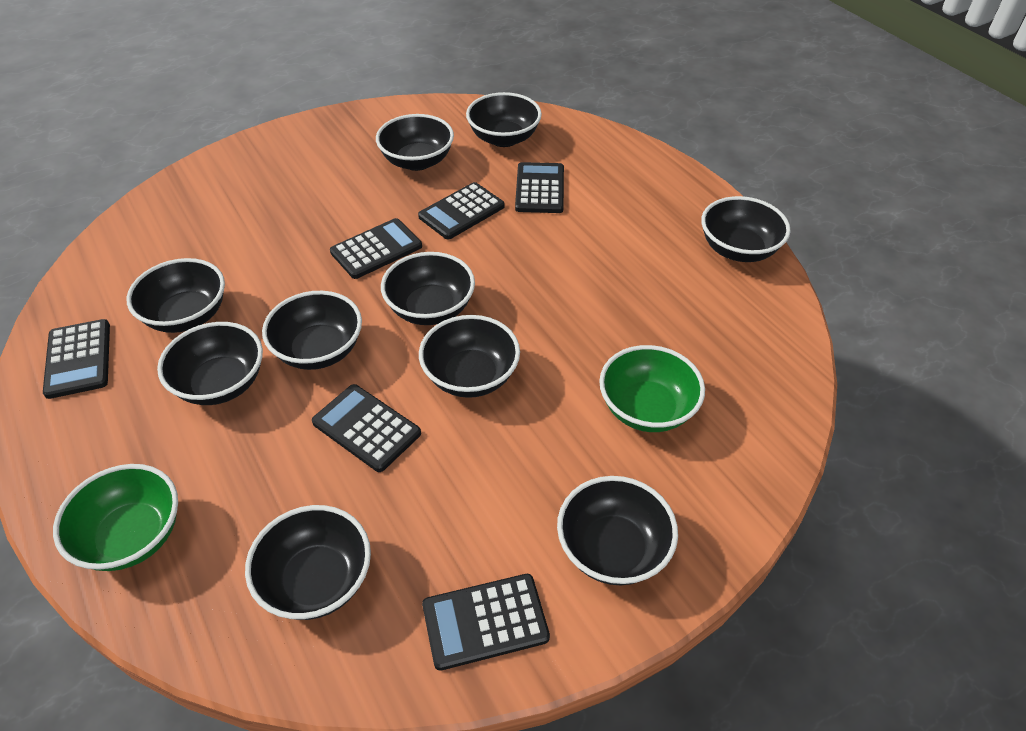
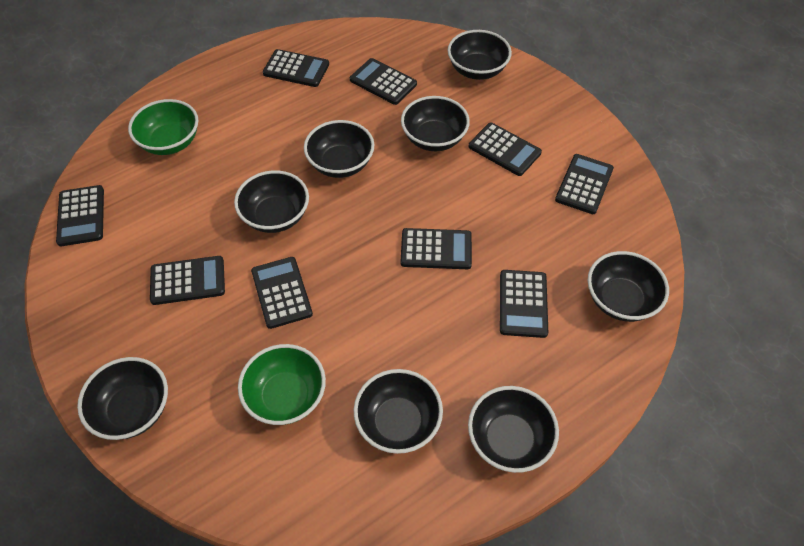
black bowl: [127,258,225,333] [157,322,263,405] [245,505,371,620] [262,291,362,370] [376,114,454,171] [381,252,475,325] [419,315,520,398] [466,92,542,147] [557,476,678,585] [701,196,791,262] = 10 -> [77,357,168,440] [234,170,309,233] [304,120,374,178] [354,369,443,454] [401,96,470,151] [448,30,512,80] [468,386,559,473] [588,251,669,322] = 8
black calculator: [43,319,110,399] [312,384,421,472] [330,218,422,279] [418,182,505,239] [422,574,550,671] [515,162,564,213] = 6 -> [56,185,104,246] [150,256,225,305] [251,257,313,329] [263,49,329,87] [350,58,417,105] [401,228,472,269] [469,122,542,176] [500,270,548,338] [555,154,614,214] = 9

